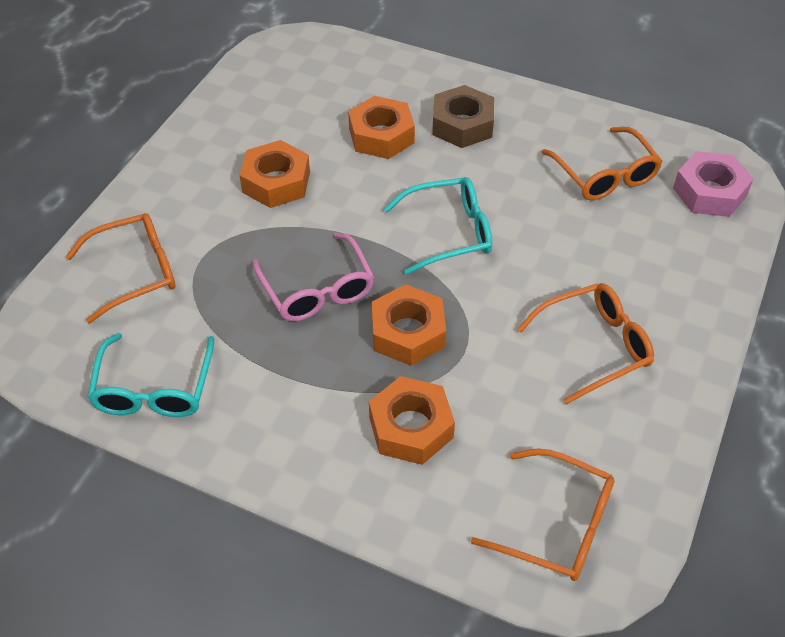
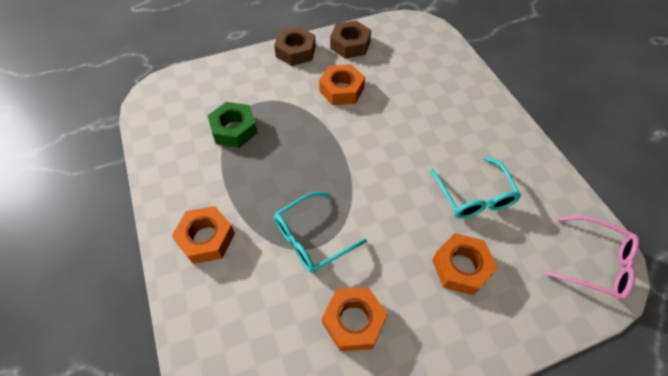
brown nut: [432,85,494,148] = 1 -> [274,27,316,66] [330,20,371,59] = 2
green nut: none = 0 -> [208,102,258,148] = 1
orange glasses: [65,213,176,323] [471,448,615,581] [517,283,654,404] [541,127,663,200] = 4 -> none = 0
pink nut: [673,151,753,217] = 1 -> none = 0

